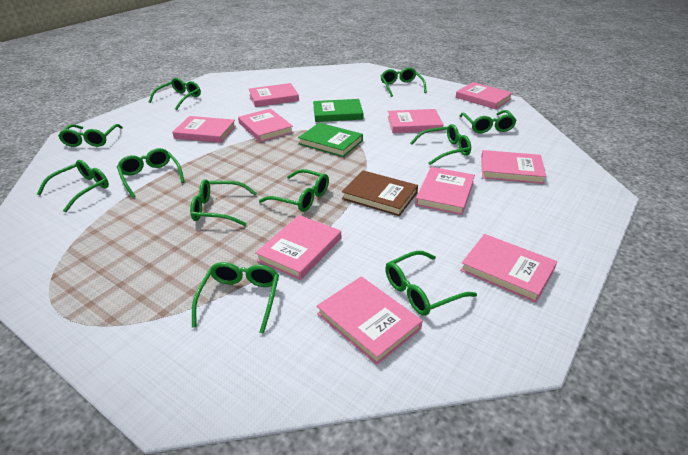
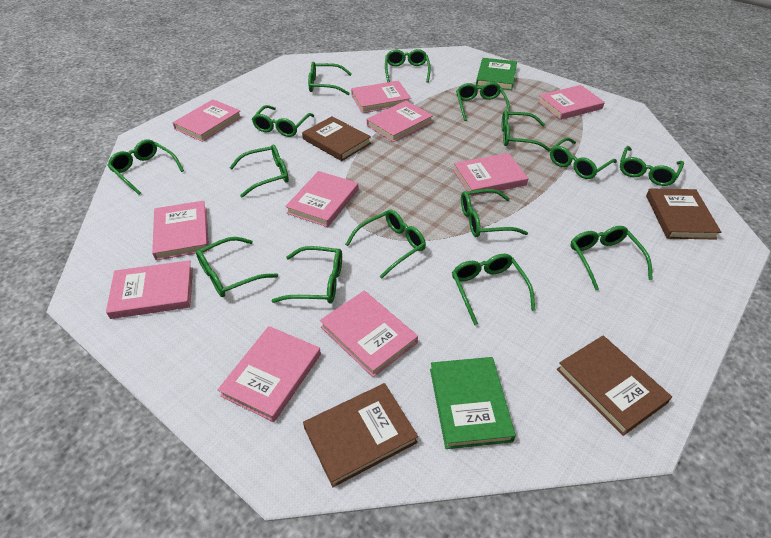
brown book: [342,170,418,216] = 1 -> [302,116,371,161] [303,383,418,487] [557,335,672,436] [646,188,721,240] = 4
green glasses: [37,160,109,212] [58,124,123,147] [117,148,184,198] [149,78,201,110] [190,179,257,226] [192,262,279,334] [259,169,329,212] [381,67,427,97] [385,251,477,316] [410,124,471,165] [459,110,517,133] = 11 -> [107,139,184,195] [196,237,278,297] [229,144,289,198] [252,105,314,137] [272,246,342,304] [308,62,352,95] [345,209,426,279] [385,49,431,83] [452,254,535,325] [456,82,510,121] [461,189,528,237] [502,110,551,151] [550,137,617,179] [571,226,653,290] [620,146,684,186] = 15

